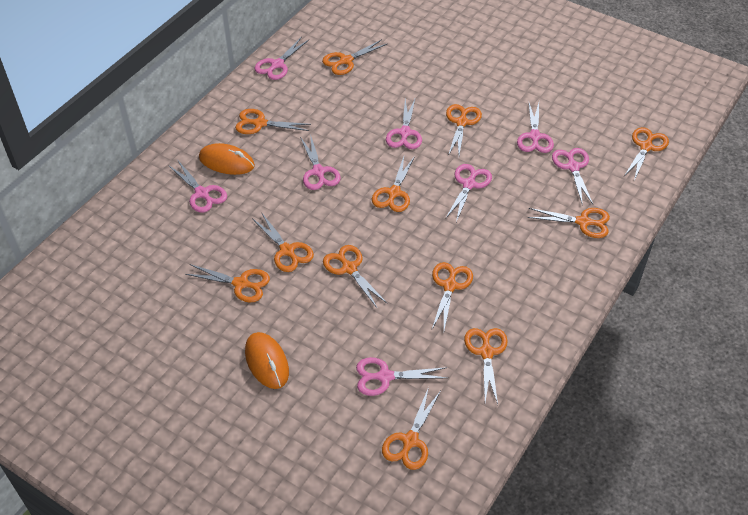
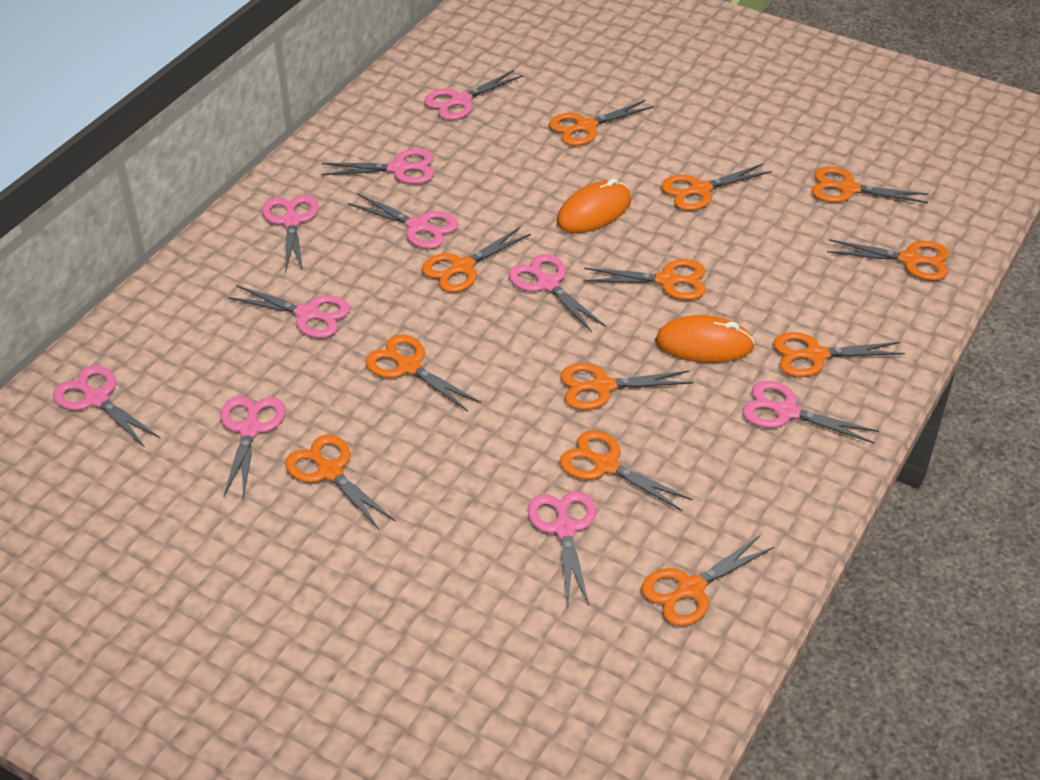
pink scissors: [168,161,227,213] [255,38,310,80] [300,134,341,190] [356,357,447,396] [386,99,422,149] [445,164,492,222] [517,103,554,153] [552,148,593,206] = 8 -> [53,366,160,447] [221,396,285,500] [228,285,350,338] [262,195,319,271] [321,149,434,184] [348,193,458,249] [424,70,523,120] [509,254,606,333] [528,491,596,606] [742,381,879,443] = 10

